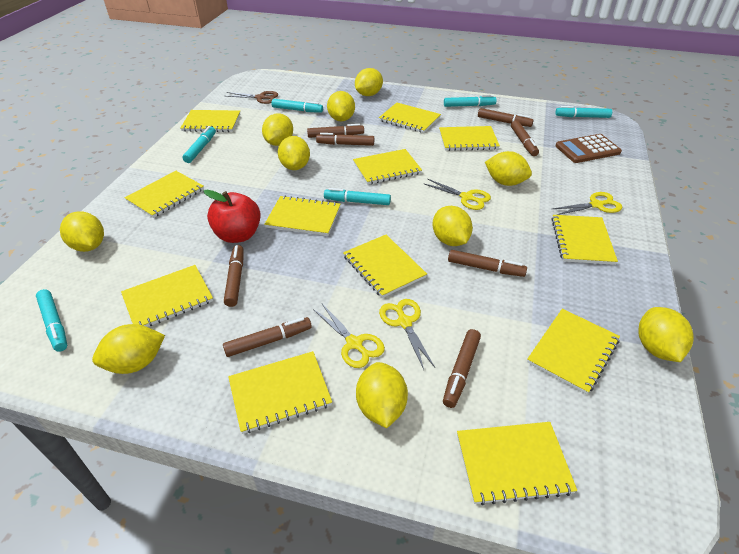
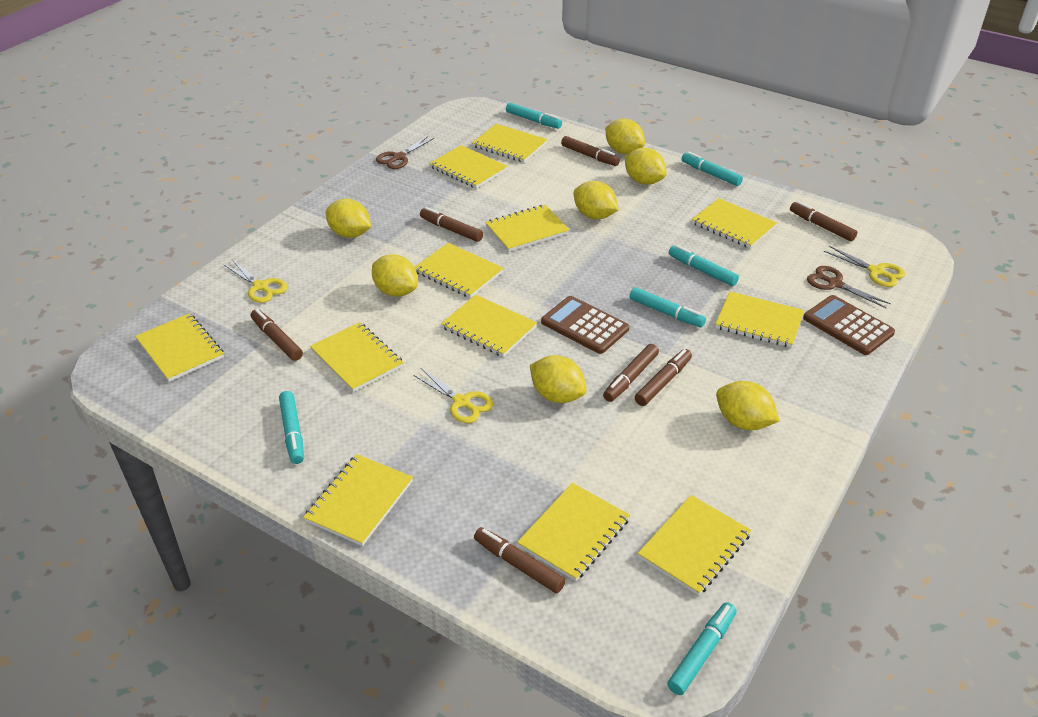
brown calculator: [555,134,622,163] = 1 -> [541,296,629,354] [803,295,895,355] = 2
brown marker: [223,317,312,357] [224,245,244,307] [307,124,364,138] [316,133,374,146] [443,329,481,408] [448,250,527,277] [478,108,533,127] [511,120,539,156] = 8 -> [251,309,303,361] [420,207,483,242] [474,527,566,593] [561,136,620,166] [603,344,659,402] [635,349,692,406] [790,201,857,241] = 7
brown scissors: [226,91,278,104] = 1 -> [376,136,434,169] [807,266,891,308] = 2
red apple: [203,190,261,243] = 1 -> none = 0
yellow lemon: [60,211,104,252] [92,324,165,374] [262,114,293,146] [278,136,310,170] [327,91,355,122] [355,68,383,96] [356,362,408,428] [433,206,473,246] [485,151,532,186] [638,307,694,362] = 10 -> [326,199,371,238] [372,254,418,297] [530,355,587,403] [574,181,619,219] [605,119,645,154] [625,148,667,185] [716,381,780,430] = 7
yellow scissors: [313,304,385,368] [379,299,435,370] [423,179,491,210] [553,192,622,215] = 4 -> [223,260,287,303] [413,368,493,423] [824,246,905,287] = 3

